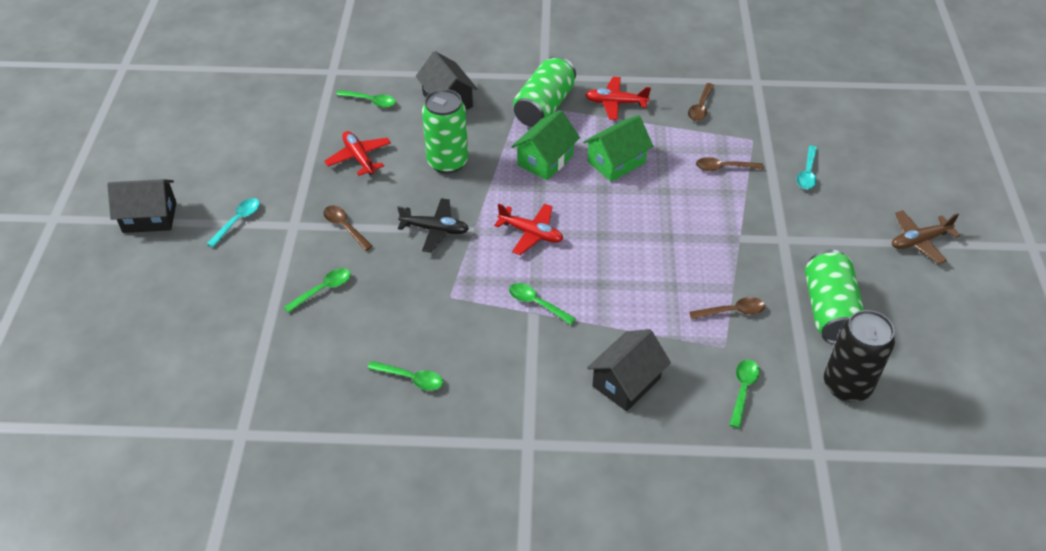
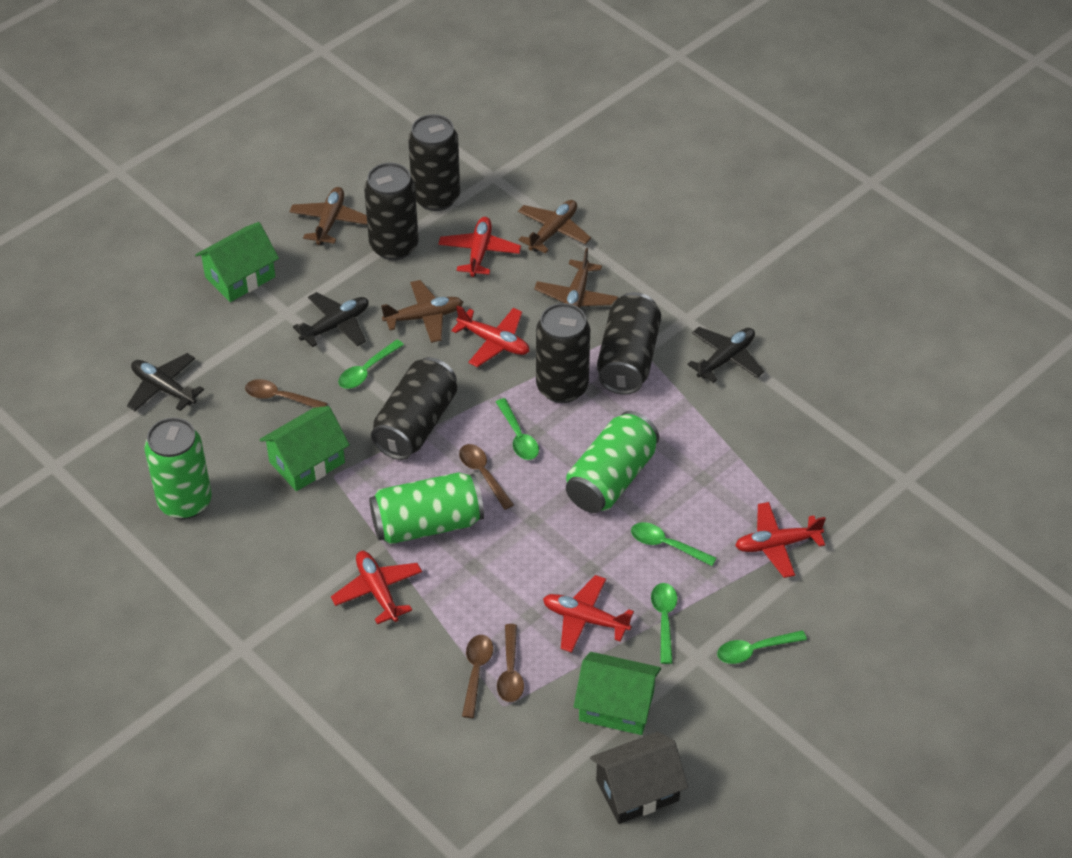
black can: [824,310,895,402] = 1 -> [364,163,419,260] [371,357,457,460] [408,114,460,211] [536,303,590,403] [597,292,661,394] = 5
black house: [107,179,177,233] [416,51,478,110] [587,329,671,411] = 3 -> [590,731,688,824] = 1
black plane: [397,198,469,252] = 1 -> [127,353,204,411] [293,292,368,347] [687,327,764,383] = 3
brown plane: [892,210,960,264] = 1 -> [289,187,367,245] [381,280,463,343] [518,200,591,254] [534,248,618,308] = 4
green house: [511,110,580,180] [583,115,653,182] = 2 -> [195,222,279,302] [259,406,350,491] [574,652,661,735] = 3
red plane: [324,131,391,176] [494,203,563,255] [585,77,651,120] = 3 -> [331,551,422,624] [438,217,521,277] [451,305,529,367] [543,575,634,653] [735,502,826,578] = 5
turquoise spoon: [207,198,260,247] [796,146,817,189] = 2 -> none = 0

